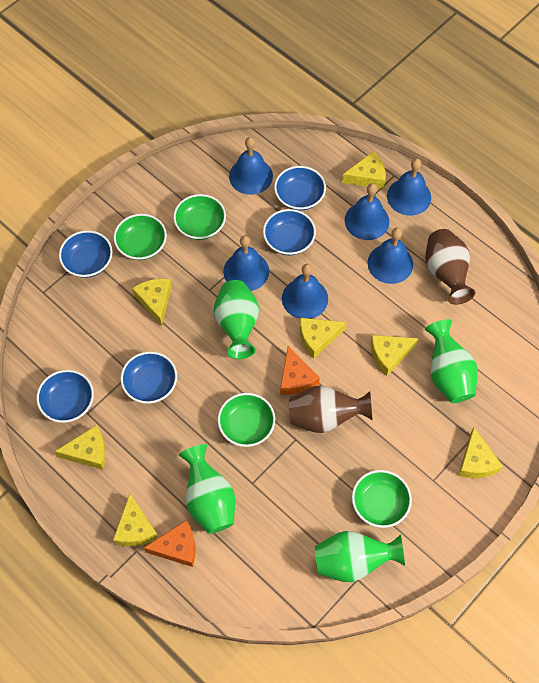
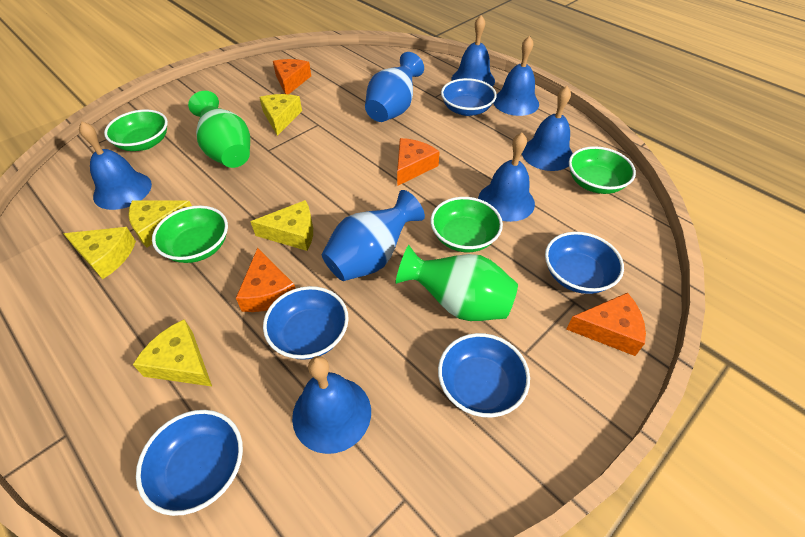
blue vase: none = 0 -> [322,190,425,281] [365,52,424,122] = 2
brown vase: [289,385,372,433] [425,229,475,305] = 2 -> none = 0
green vase: [179,444,235,534] [214,280,259,359] [315,531,405,582] [425,319,478,403] = 4 -> [188,91,250,168] [395,245,518,321] = 2
orange cheese: [144,520,196,567] [280,346,320,395] = 2 -> [236,248,296,312] [273,59,311,94] [397,138,440,186] [566,293,646,356] = 4
yellow cheese: [55,425,106,470] [113,494,158,547] [132,279,172,326] [300,318,346,358] [342,151,386,189] [371,335,418,376] [458,427,503,478] = 7 -> [63,227,136,279] [128,201,192,248] [133,319,212,386] [250,200,313,251] [259,94,302,136] = 5

